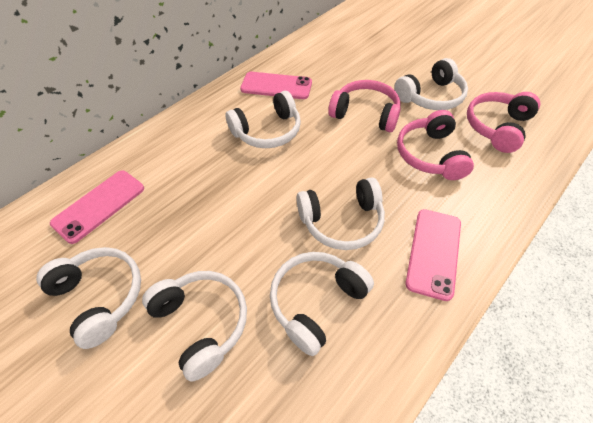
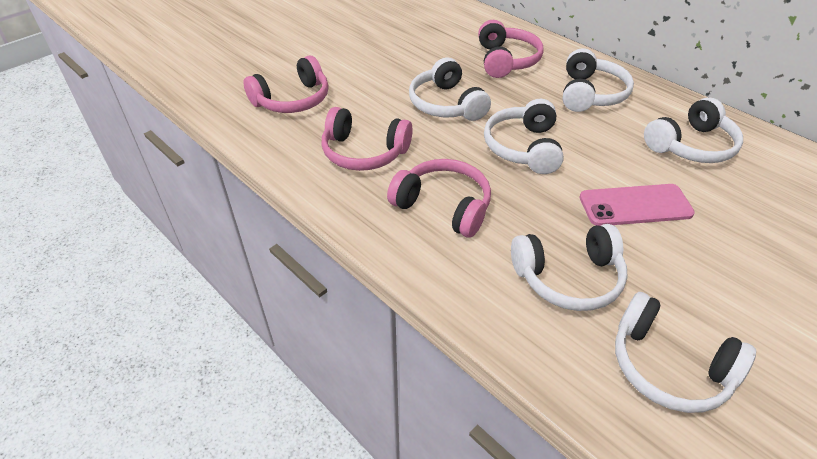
pink headphones: [328,80,401,132] [397,110,474,180] [467,92,540,153] = 3 -> [243,56,329,113] [322,107,413,171] [387,159,491,238] [478,20,544,78] = 4
pink phone: [50,171,144,244] [240,72,312,99] [405,209,461,301] = 3 -> [580,184,695,226] = 1

